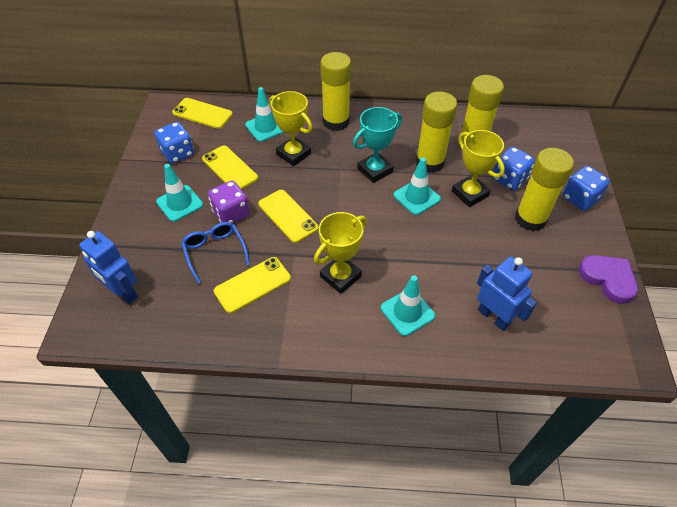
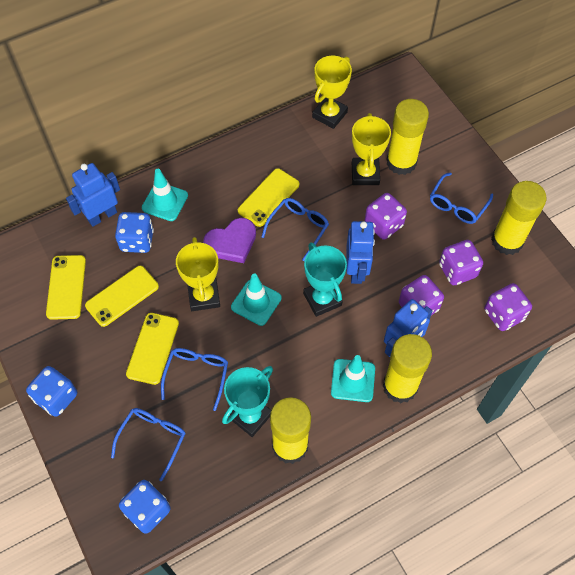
blue glasses: [181,222,250,284] = 1 -> [111,408,186,481] [161,348,228,411] [261,198,329,261] [430,172,493,224] = 4
blue robot: [79,231,138,304] [477,257,537,331] = 2 -> [66,163,120,227] [347,221,375,284] [384,299,432,357] = 3
purple dice: [208,181,250,224] = 1 -> [364,193,407,240] [399,275,444,315] [439,240,483,285] [484,283,532,331] = 4
turquoise traffic cone: [156,164,203,222] [245,87,284,142] [381,275,435,336] [393,158,441,215] = 4 -> [142,169,188,221] [231,273,282,326] [331,355,375,402] = 3
turquoise trophy: [353,107,402,183] = 1 -> [222,366,273,437] [303,242,347,317] = 2

